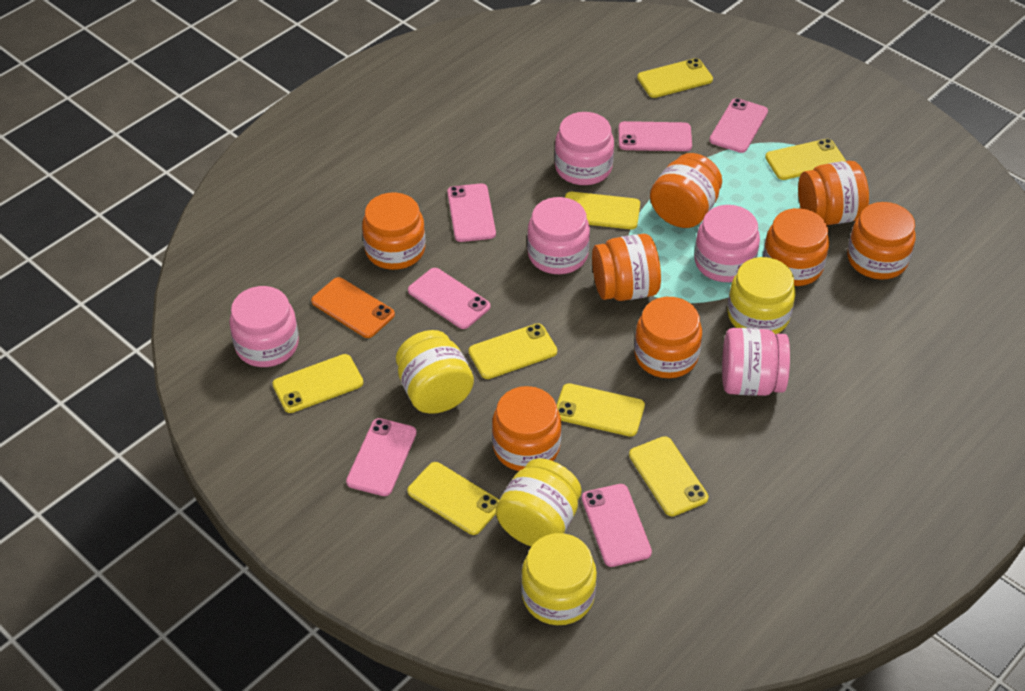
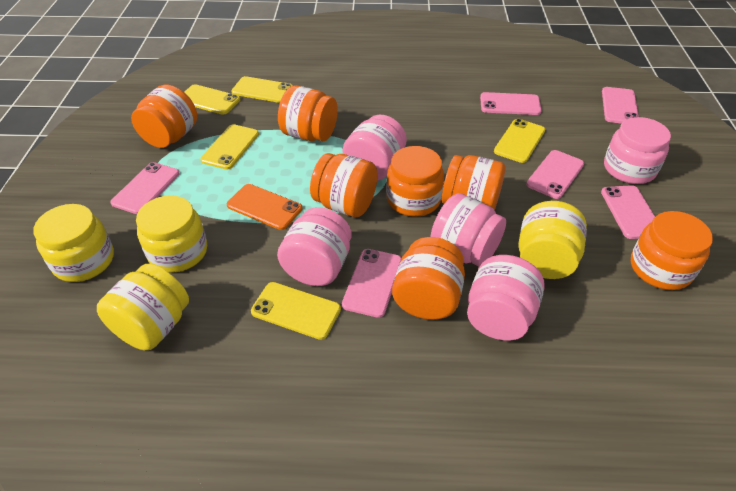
orange jar: [362,192,426,270] [492,386,562,471] [592,234,661,301] [634,297,702,378] [650,153,722,228] [763,208,829,286] [798,161,869,225] [847,202,916,279] = 8 -> [131,84,197,148] [278,85,338,141] [310,153,378,217] [386,146,444,217] [392,237,465,320] [442,155,505,210] [631,211,713,290] = 7
yellow phone: [272,354,363,413] [407,462,499,535] [468,323,557,379] [557,383,645,437] [565,192,640,229] [629,436,708,517] [637,58,713,98] [765,139,846,180] = 8 -> [184,84,240,115] [200,124,259,170] [231,76,293,103] [251,282,341,340] [494,119,545,163] = 5

